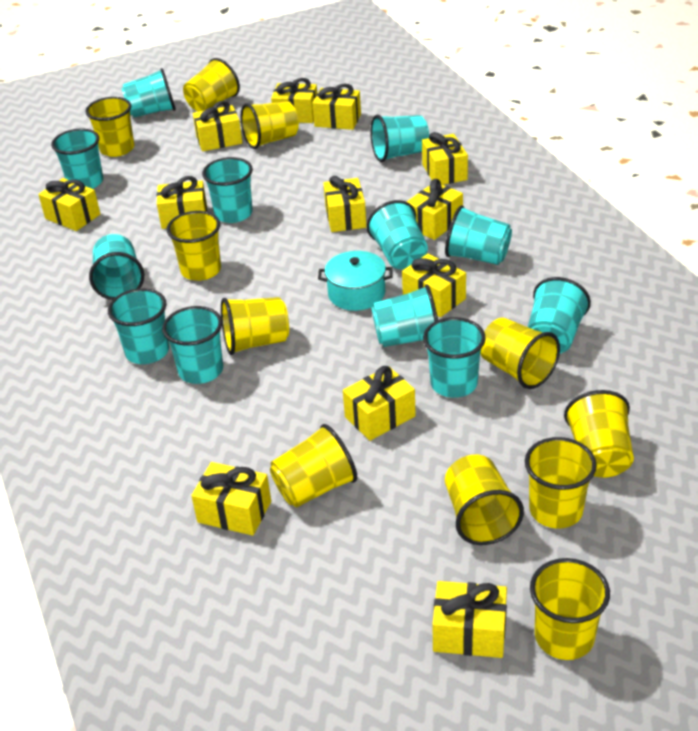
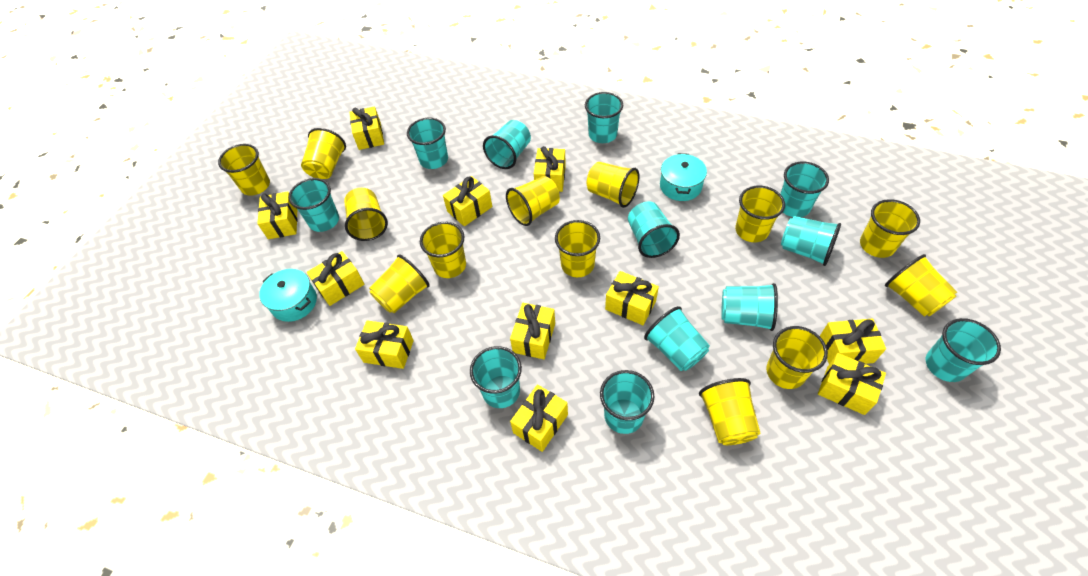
turquoise pot: [318,251,393,311] = 1 -> [259,269,317,322] [660,153,707,201] = 2
yellow cup: [85,97,134,157] [167,211,221,281] [183,58,240,112] [221,297,289,355] [241,101,299,149] [270,424,357,508] [445,455,524,545] [480,318,560,389] [525,437,597,528] [530,558,610,660] [564,390,634,478] = 11 -> [218,144,270,196] [301,128,346,179] [344,188,388,241] [369,254,430,313] [420,222,466,278] [506,176,560,226] [555,220,600,277] [587,162,639,208] [699,378,760,445] [735,186,785,242] [766,326,828,389] [860,199,920,258] [885,254,957,317] = 13
yellow gift: [38,178,100,231] [157,176,207,229] [191,462,271,536] [193,101,242,151] [271,78,317,123] [312,83,361,130] [323,176,367,232] [343,366,416,441] [402,253,466,317] [407,179,463,240] [422,132,468,185] [432,581,507,658] = 12 -> [257,192,297,239] [307,251,364,306] [350,106,384,150] [355,320,414,369] [443,176,492,226] [510,303,555,359] [510,384,568,452] [534,146,566,192] [605,271,659,325] [818,353,886,415] [820,319,886,364] = 11

